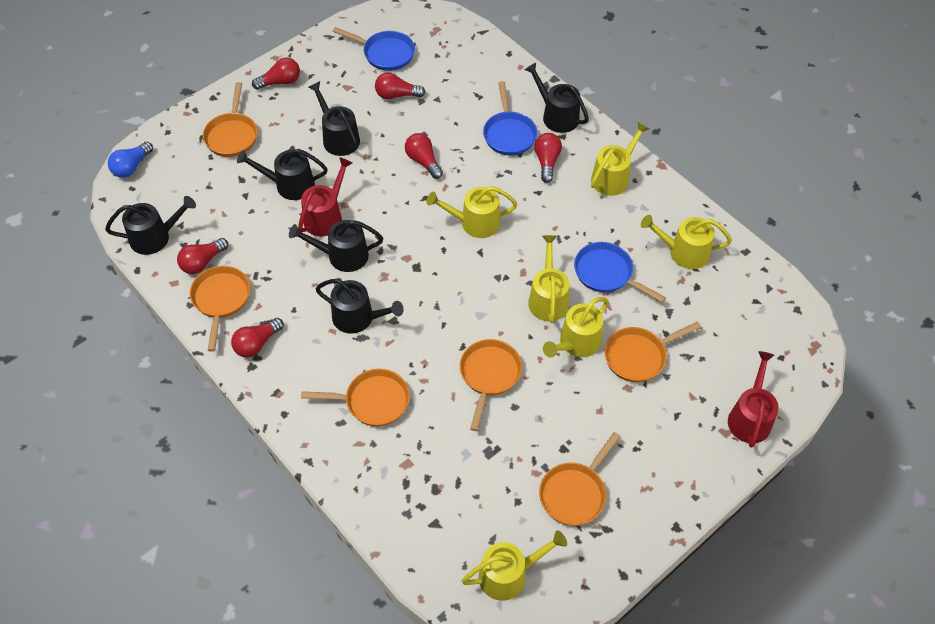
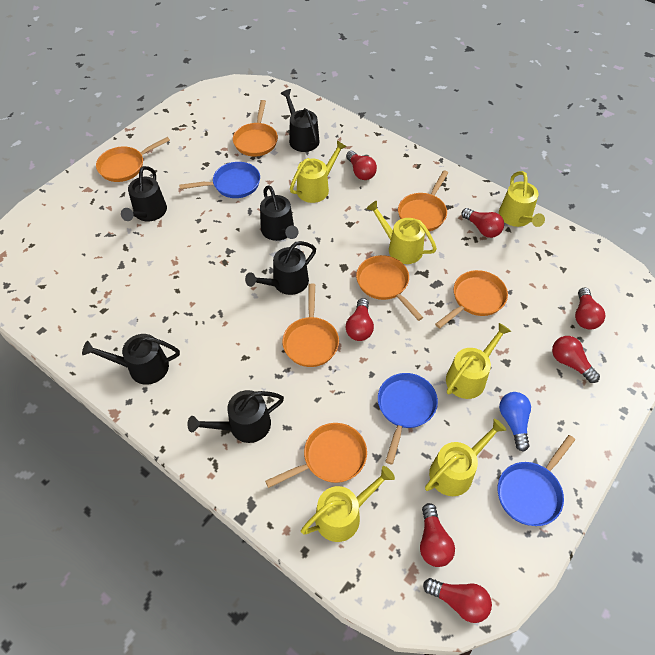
orange pan: [190,266,250,352] [203,82,258,157] [301,369,410,427] [460,339,522,431] [539,432,621,526] [604,321,701,382] = 6 -> [96,137,170,182] [233,100,278,156] [265,423,367,488] [282,283,339,367] [356,255,423,321] [398,171,448,231] [435,270,508,328] = 7
red light bulb: [177,238,228,274] [231,318,284,358] [252,58,300,90] [375,72,426,99] [405,133,443,179] [534,133,562,183] = 6 -> [346,151,377,180] [346,298,374,341] [420,503,455,567] [423,578,492,623] [462,208,504,238] [552,336,600,383] [575,288,605,330] = 7
red watering can: [298,157,352,236] [728,351,779,448] = 2 -> none = 0

